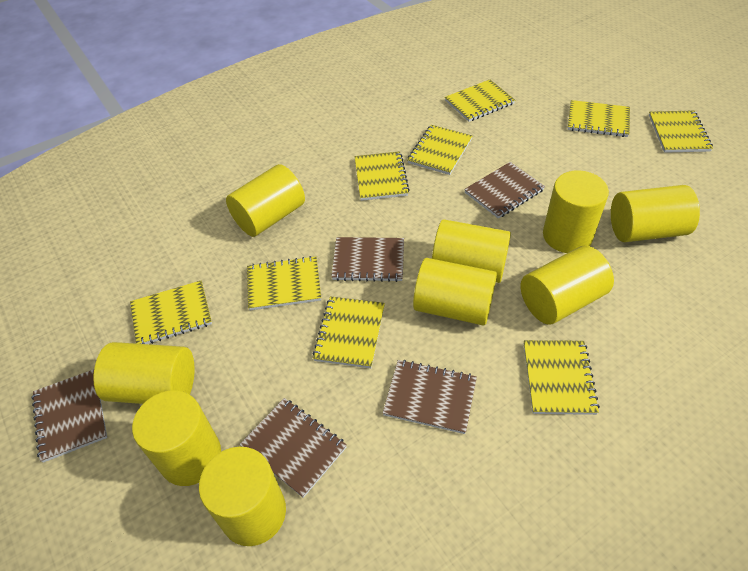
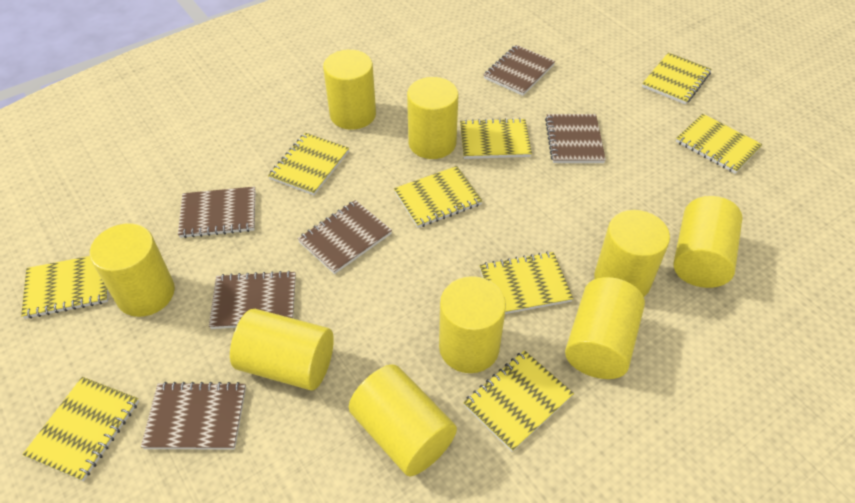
brown notebook: [32,369,107,463] [239,398,347,498] [331,237,404,282] [383,360,477,434] [464,162,545,219] = 5 -> [141,382,246,450] [178,187,255,238] [209,271,296,329] [298,200,392,274] [484,45,555,96] [545,114,606,163] = 6

